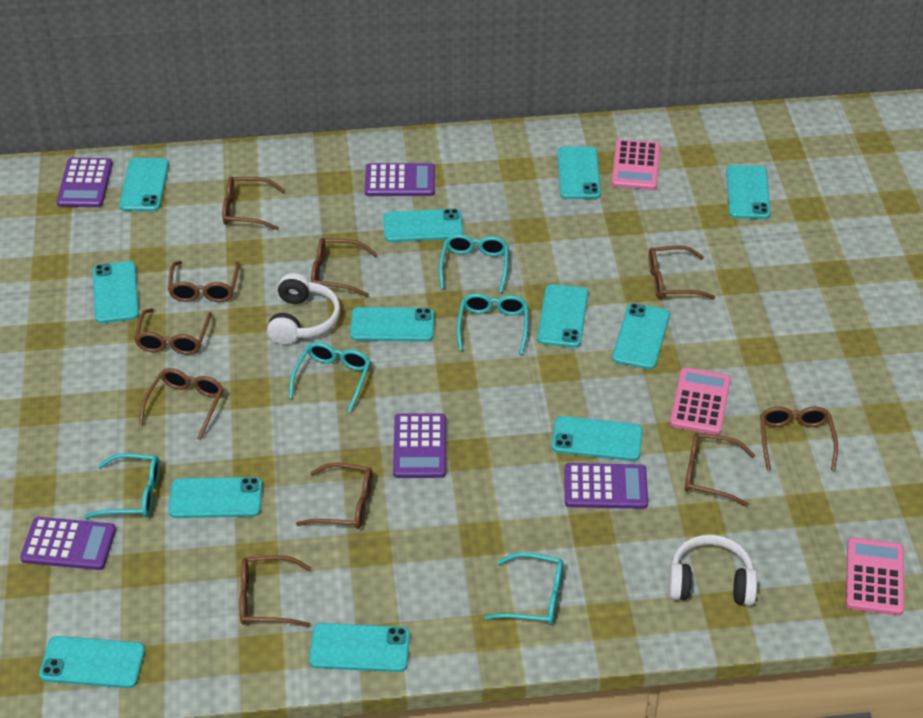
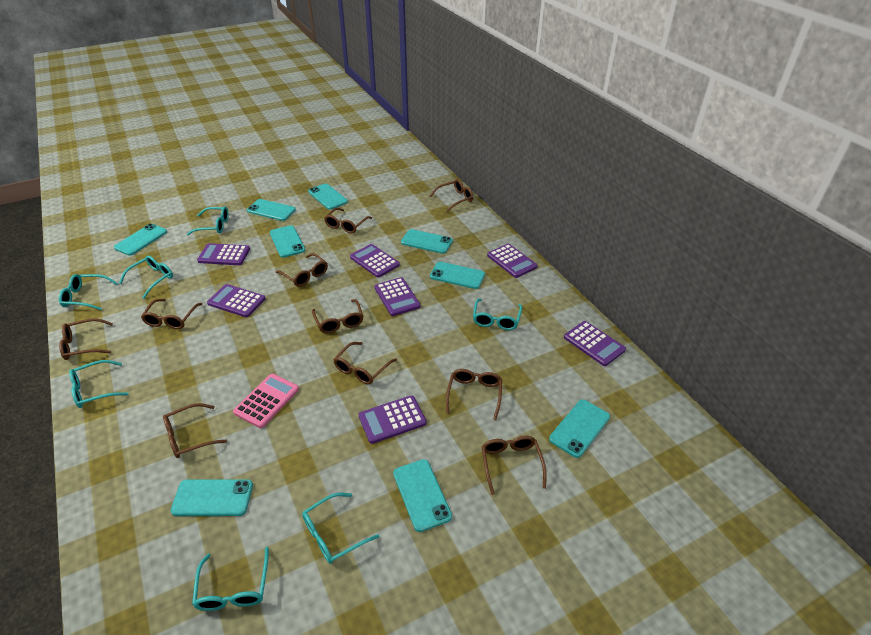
pink calculator: [612,139,660,190] [670,368,731,435] [846,537,904,616] = 3 -> [233,374,299,428] = 1
purple calculator: [20,517,116,570] [57,158,113,207] [365,163,435,196] [393,413,446,478] [564,463,648,509] = 5 -> [197,243,250,265] [207,284,265,317] [350,244,400,278] [359,395,427,444] [374,277,420,316] [487,244,538,278] [564,321,626,366] = 7
turquoise glasses: [84,453,160,519] [289,342,371,412] [439,234,509,293] [457,293,528,355] [485,552,564,625] = 5 -> [59,274,118,310] [69,360,129,408] [119,256,173,298] [187,206,229,235] [192,547,269,611] [302,493,379,564] [473,299,522,330] = 7
turquoise phone: [39,636,145,688] [93,261,139,323] [119,158,169,211] [169,477,262,518] [309,623,410,672] [350,307,434,342] [383,209,463,242] [537,284,588,348] [552,416,643,461] [557,147,601,199] [612,303,670,369] [726,165,771,219] = 12 -> [114,224,167,256] [171,479,253,516] [247,199,296,221] [270,225,305,258] [308,183,348,210] [393,459,452,532] [401,229,453,254] [430,262,485,289] [549,399,610,458] = 9
white headphones: [267,273,340,344] [669,535,757,606] = 2 -> none = 0

